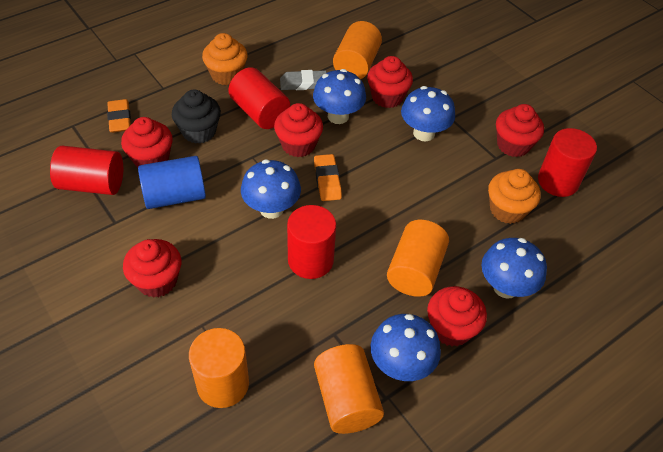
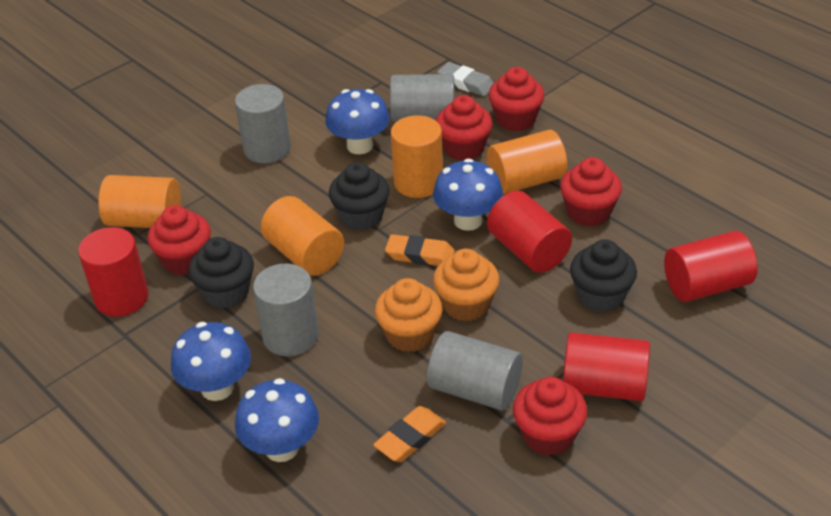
black cupcake: [172,90,221,144] = 1 -> [189,237,254,309] [329,162,390,231] [570,239,637,312] = 3
blue cylinder: [138,156,206,209] = 1 -> none = 0
blue mushroom: [241,159,301,219] [313,69,366,124] [371,314,441,381] [401,86,455,141] [482,238,547,299] = 5 -> [171,322,251,401] [235,378,319,462] [325,89,390,154] [433,159,503,231] = 4
grey cylinder: none = 0 -> [235,84,291,163] [253,264,319,356] [390,74,455,122] [427,331,523,411] = 4
red cupcake: [121,117,173,168] [123,239,181,298] [274,103,323,157] [367,56,413,108] [427,286,487,346] [496,104,544,157] = 6 -> [148,205,211,275] [436,95,493,161] [488,67,545,131] [513,377,587,456] [560,157,622,227] = 5

